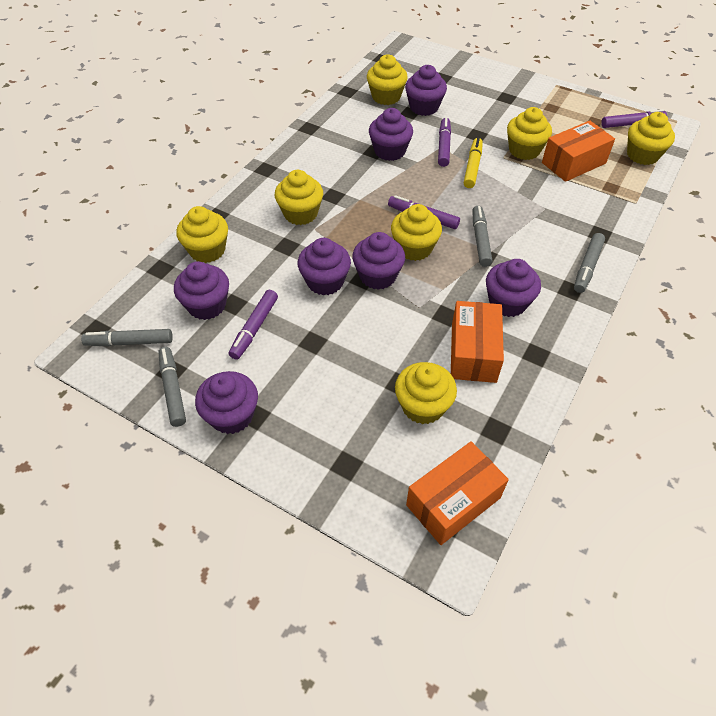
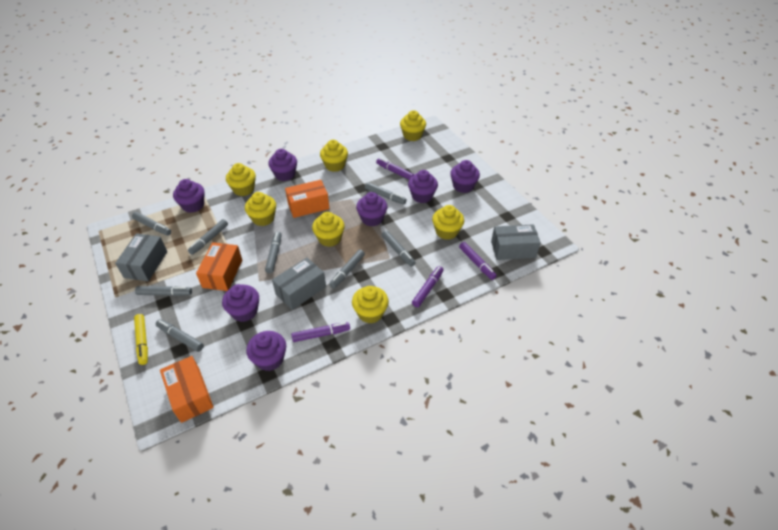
grey box: none = 0 -> [115,233,167,281] [272,257,326,310] [491,224,541,260] = 3
grey marker: [81,329,173,346] [158,347,186,427] [472,206,492,267] [574,233,605,293] = 4 -> [132,212,171,236] [135,286,192,296] [156,319,204,352] [188,219,228,255] [265,232,282,273] [329,250,365,288] [365,182,407,204] [382,231,416,267] = 8

